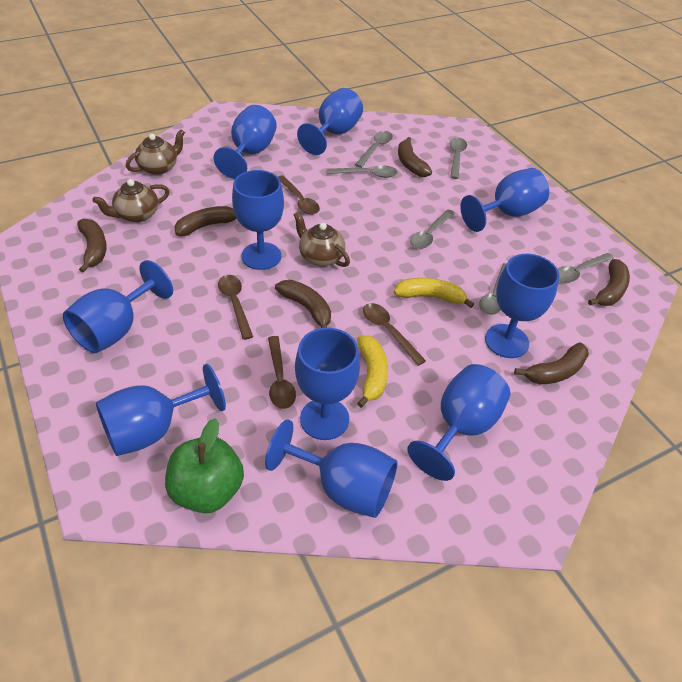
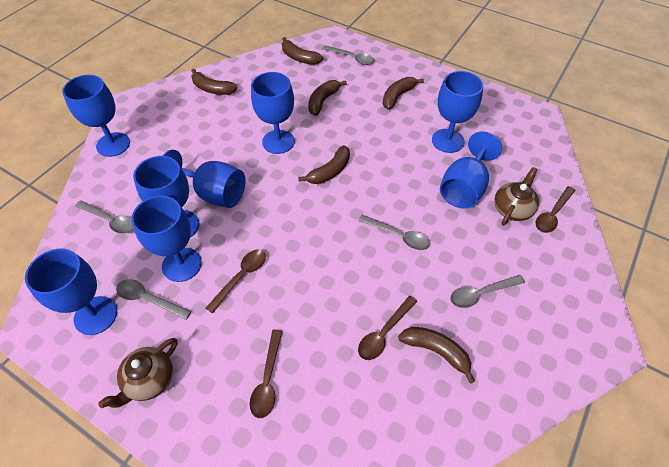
blue goblet: [63,260,173,353] [95,364,226,456] [213,105,277,179] [232,170,284,270] [265,420,398,518] [295,327,360,440] [297,88,363,155] [407,364,510,481] [461,168,549,232] [485,254,560,358] = 10 -> [25,249,117,335] [62,75,130,157] [131,196,202,282] [133,156,200,237] [162,150,246,208] [251,72,295,154] [432,71,484,153] [440,131,502,209] = 8
brown teapot: [92,179,170,222] [126,129,185,175] [293,212,350,267] = 3 -> [98,338,177,408] [494,167,539,226] = 2
green apple: [165,418,244,513] = 1 -> none = 0
grey spoon: [327,166,398,178] [355,131,393,168] [410,210,455,249] [450,138,467,179] [479,263,507,315] [558,253,614,283] = 6 -> [75,200,134,234] [116,279,191,320] [322,45,375,65] [358,215,430,250] [450,275,525,308] = 5
yellow banana: [357,335,388,408] [394,278,474,308] = 2 -> none = 0

